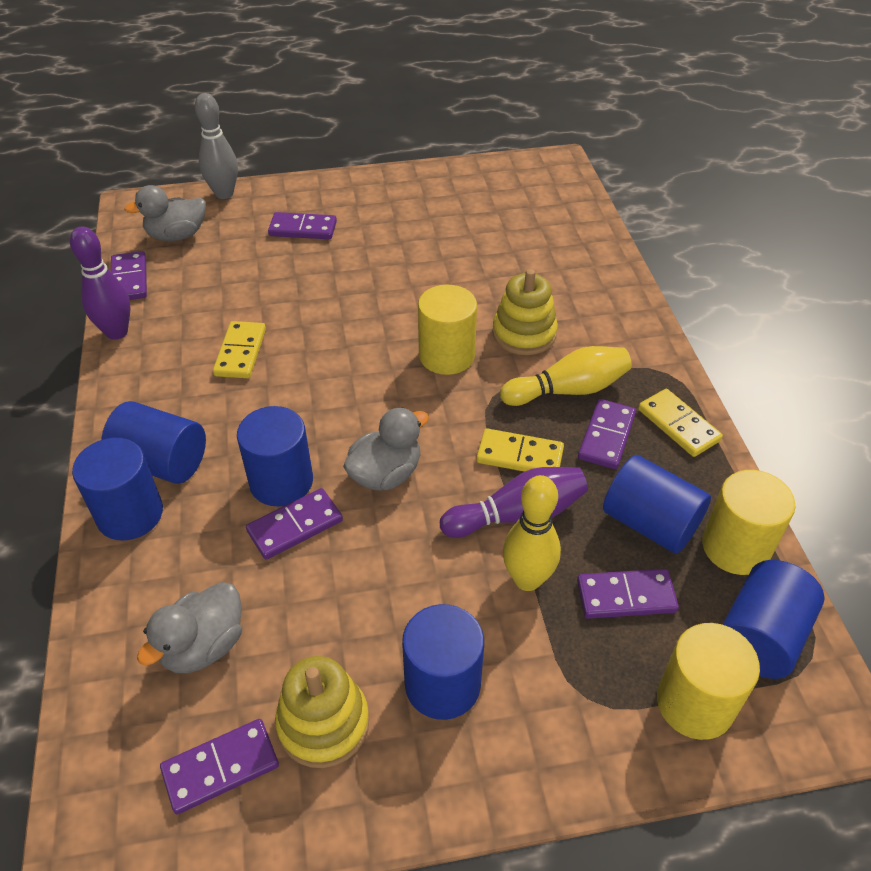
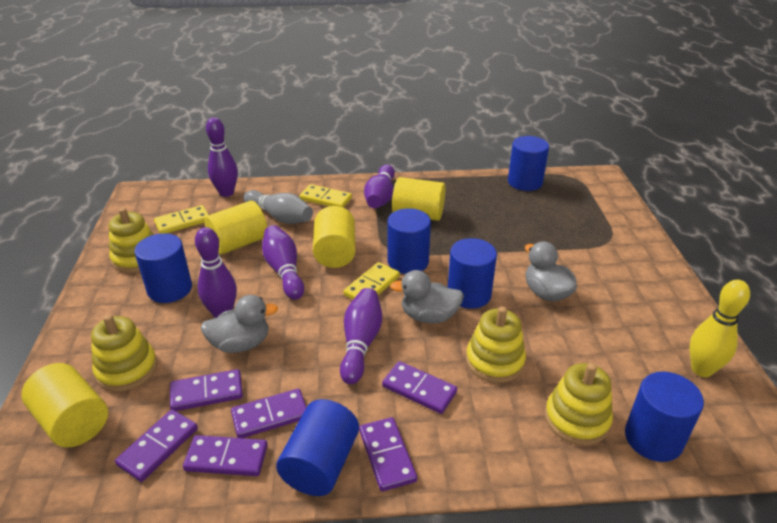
purple bowling pin: [70,226,131,340] [440,467,588,538] = 2 -> [195,227,237,318] [206,117,238,197] [262,225,304,300] [340,288,382,384] [364,165,395,208] = 5
yellow bowling pin: [500,346,632,406] [503,475,561,591] = 2 -> [689,280,750,377] = 1
yellow cylinder: [418,285,477,375] [657,623,760,740] [702,470,795,575] = 3 -> [21,363,108,448] [205,201,268,255] [313,206,355,268] [392,177,445,221] = 4
yellow stacking toy: [275,656,369,768] [492,269,558,355] = 2 -> [91,314,157,392] [109,208,154,273] [466,306,526,383] [545,363,613,445] = 4

